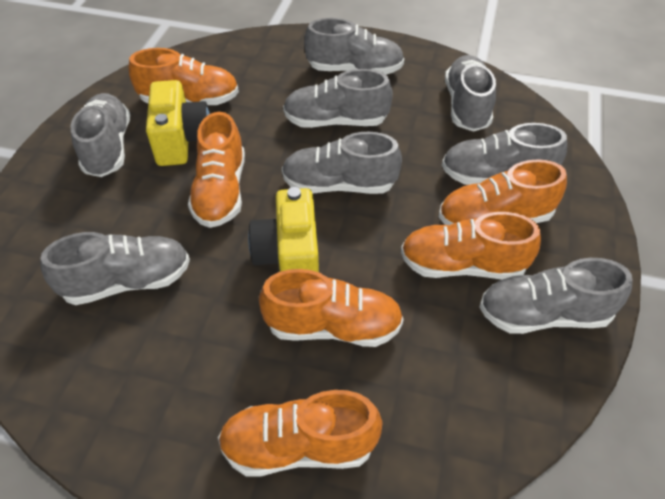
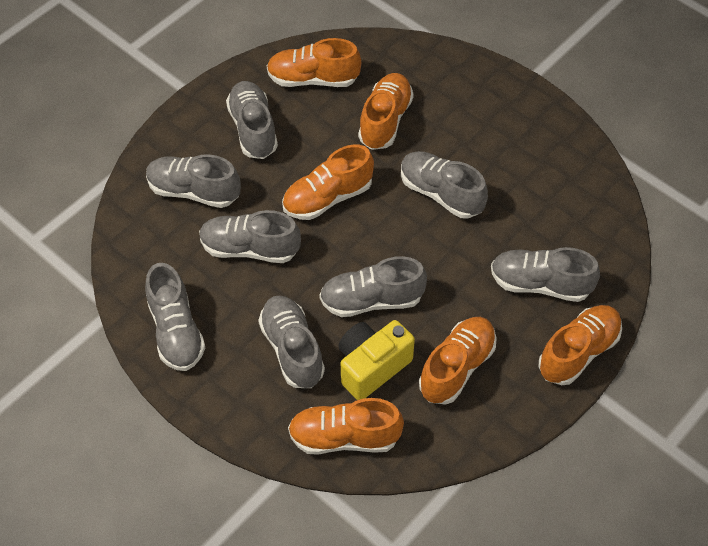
yellow camera: [146,80,210,166] [248,187,319,272] = 2 -> [338,320,415,400] = 1

